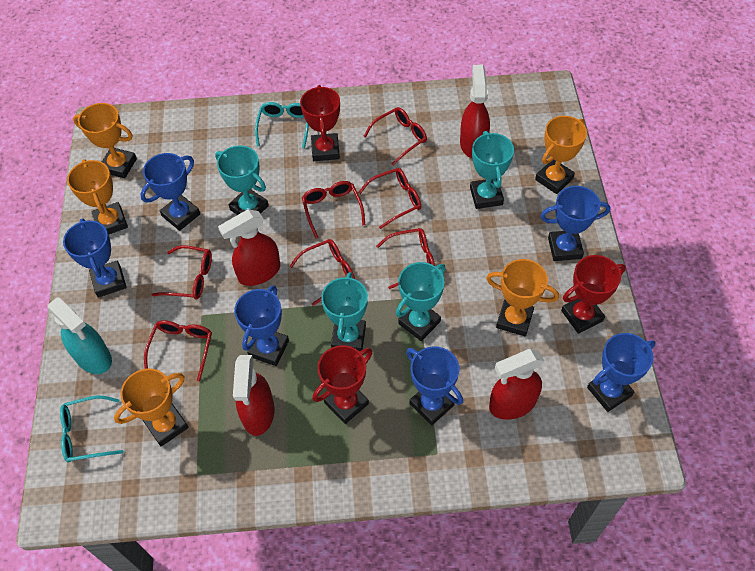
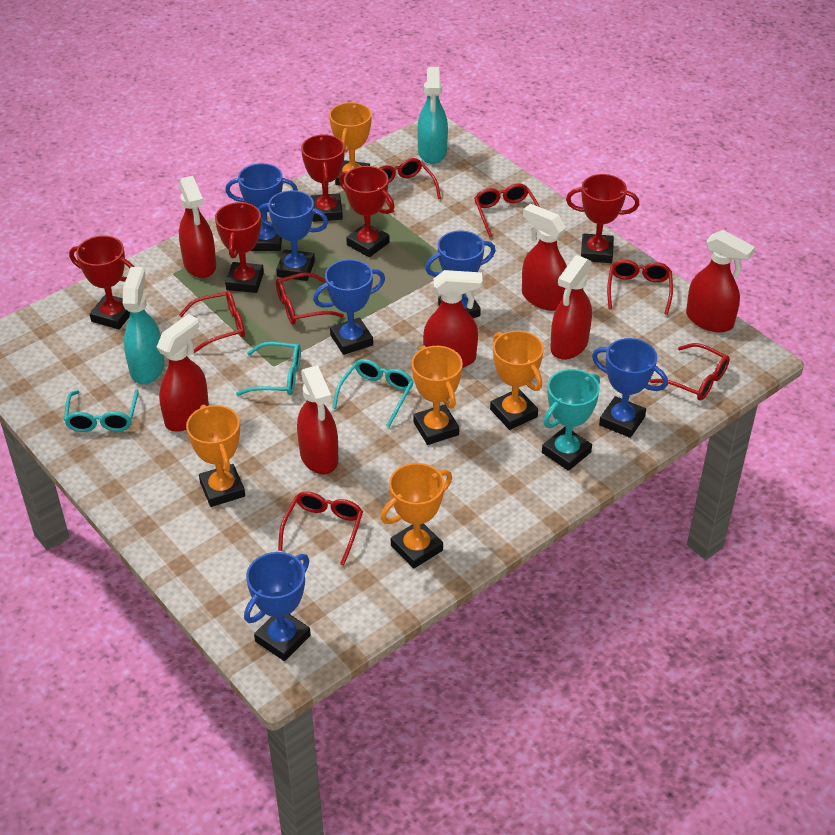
red spray bottle: [218,209,280,286] [233,355,274,436] [460,65,490,158] [489,349,544,420] = 4 -> [157,314,209,432] [179,176,216,278] [297,365,338,474] [423,270,483,368] [522,204,567,311] [550,255,592,360] [686,230,755,332] = 7
red trophy: [300,85,340,161] [313,345,372,424] [561,255,626,334] = 3 -> [69,236,134,329] [215,202,264,293] [301,134,345,222] [339,166,395,257] [566,174,639,263] = 5
turquoise glasses: [60,396,124,463] [255,102,309,148] = 2 -> [64,389,139,432] [236,342,301,396] [332,359,414,427] = 3
turquoise spray bottle: [48,297,112,374] = 1 -> [123,267,165,384] [417,67,448,164] = 2
turquoise trophy: [215,145,269,215] [321,272,368,352] [396,262,446,341] [470,131,514,209] = 4 -> [542,369,600,471] = 1

